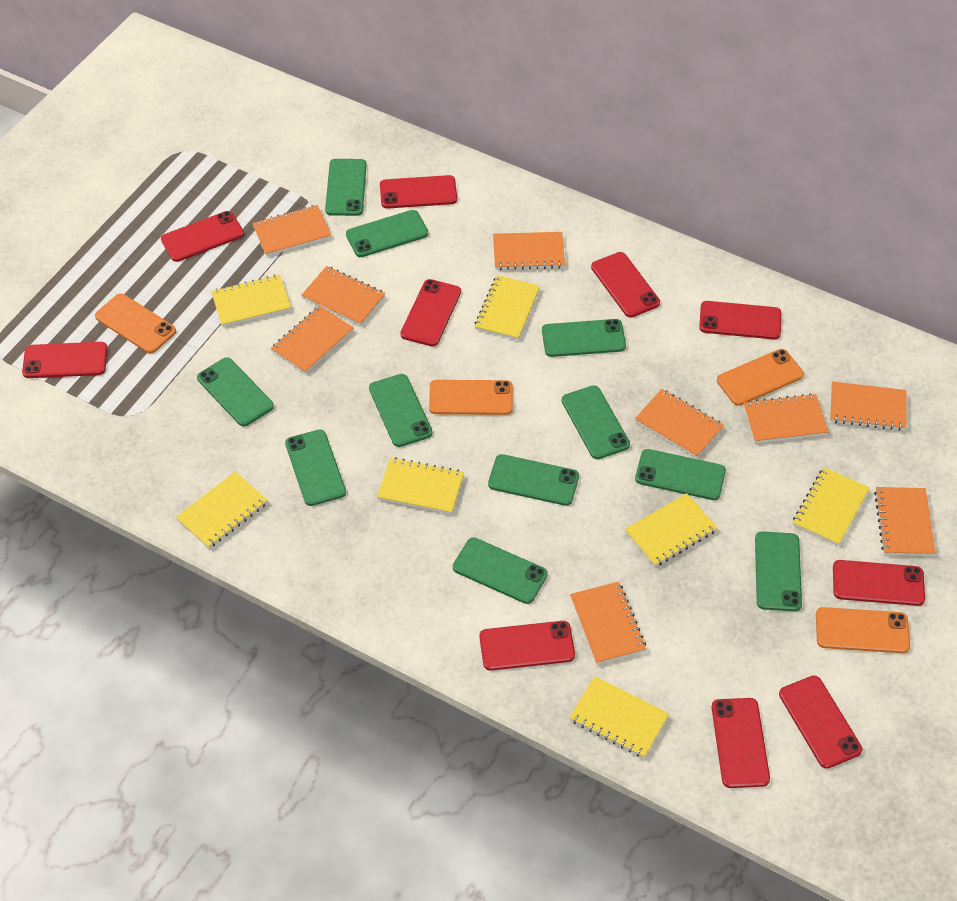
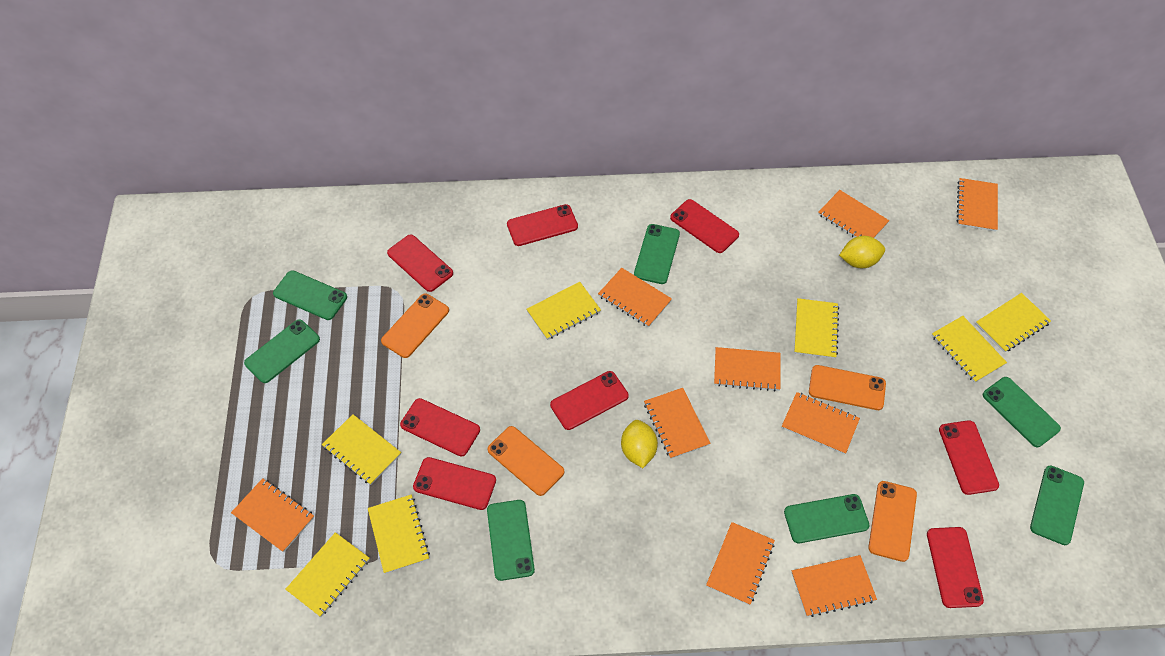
green phone: [197,357,274,427] [285,430,346,506] [325,159,367,216] [346,210,428,257] [369,374,433,447] [453,538,548,604] [488,454,579,506] [542,319,626,357] [562,385,630,459] [635,449,726,500] [755,531,802,611] = 11 -> [244,319,320,383] [273,270,347,320] [487,500,535,581] [634,224,680,284] [784,494,870,543] [983,377,1061,447] [1030,465,1084,545] = 7
red phone: [22,342,108,378] [161,211,244,262] [380,175,457,209] [400,279,461,346] [479,621,575,671] [591,252,660,317] [699,301,781,339] [712,698,770,788] [779,675,863,769] [833,560,925,606] = 10 -> [387,235,453,292] [400,398,480,456] [413,457,496,510] [507,204,578,246] [550,371,629,430] [670,199,739,253] [927,527,984,608] [939,420,999,495] = 8
yellow lemon: none = 0 -> [621,420,658,468] [839,236,885,268] = 2

